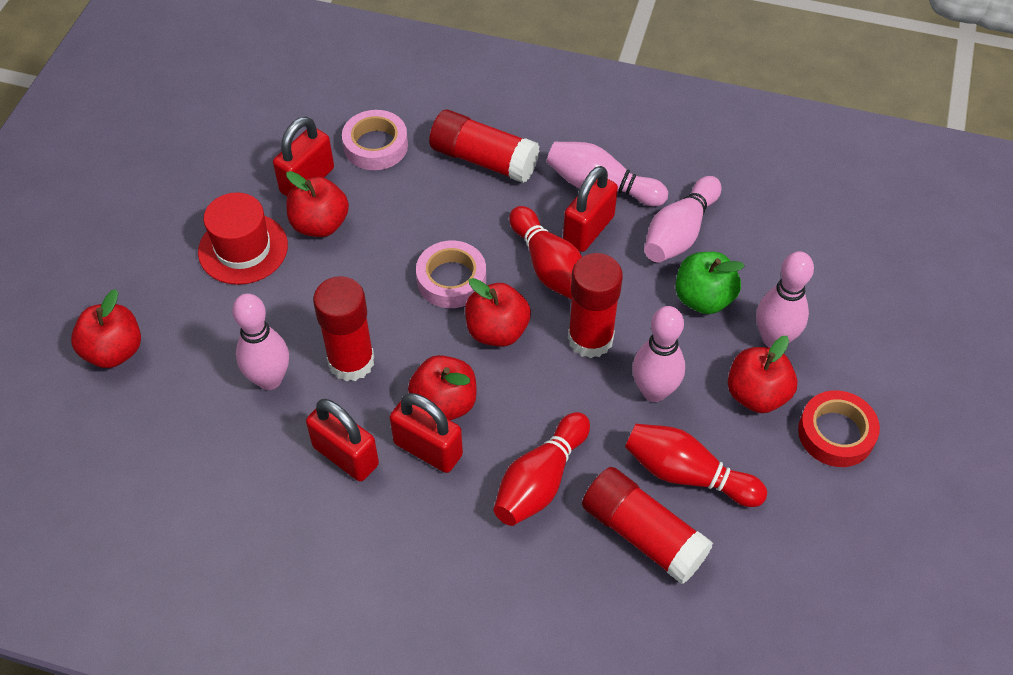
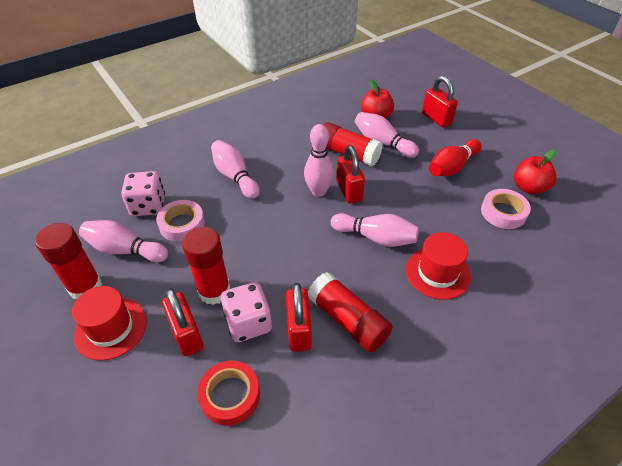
green apple: [675,252,744,314] = 1 -> none = 0
pink dice: none = 0 -> [121,171,165,216] [220,282,272,342] = 2
red apple: [71,289,141,368] [286,171,349,237] [408,355,477,420] [465,278,531,347] [728,336,798,413] = 5 -> [361,79,394,118] [514,150,557,194] = 2
red bowling pin: [494,412,590,526] [509,206,582,300] [625,424,767,507] = 3 -> [429,139,482,176] = 1
red hat: [198,192,288,285] = 1 -> [72,286,147,361] [406,232,471,300] = 2

